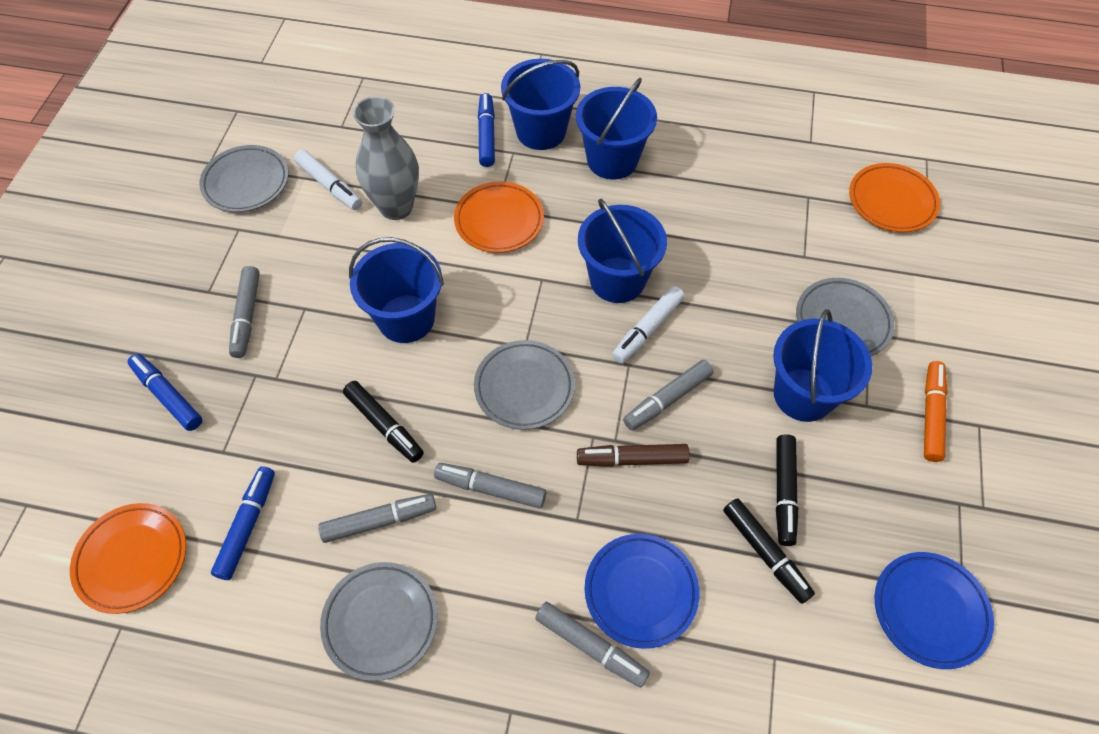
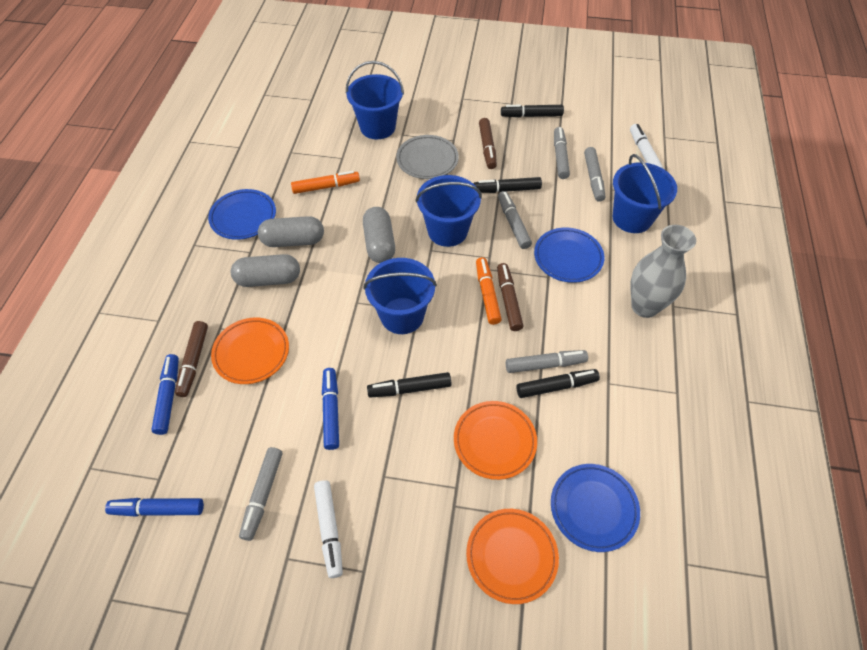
black marker: [343,381,424,463] [723,499,815,604] [776,435,799,546] = 3 -> [367,372,451,397] [473,177,542,193] [501,105,564,118] [516,369,600,398] = 4
blue bucket: [349,237,444,343] [501,59,580,150] [576,78,657,179] [578,199,667,303] [773,309,872,422] = 5 -> [346,61,404,139] [363,258,437,334] [415,175,482,247] [613,154,677,233] = 4
blue plate: [585,534,699,649] [875,552,994,669] = 2 -> [208,189,276,240] [534,228,604,283] [551,464,640,552] = 3
brown marker: [577,444,690,467] = 1 -> [175,321,208,397] [479,118,497,169] [497,263,523,331] = 3
grey capsule: none = 0 -> [231,254,300,287] [258,216,324,247] [363,207,395,263] = 3
grey plate: [199,145,289,212] [320,562,438,681] [474,340,575,430] [796,278,895,356] = 4 -> [396,135,459,179] = 1
orange marker: [924,361,948,462] = 1 -> [291,171,360,194] [476,257,502,325] = 2

